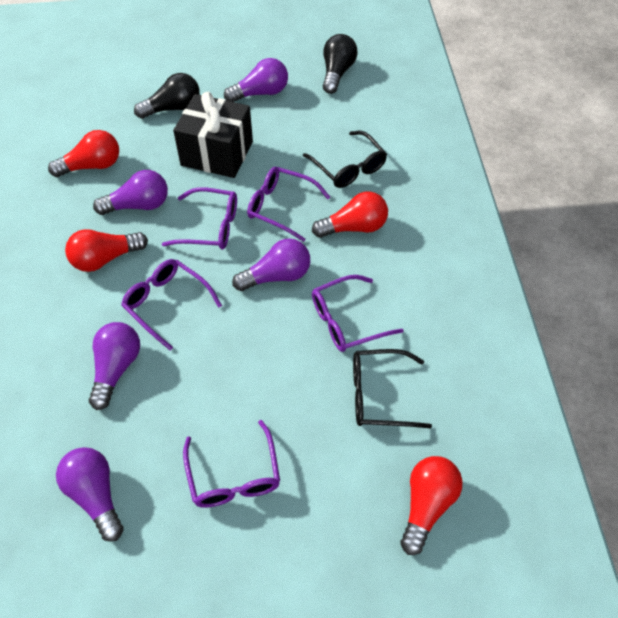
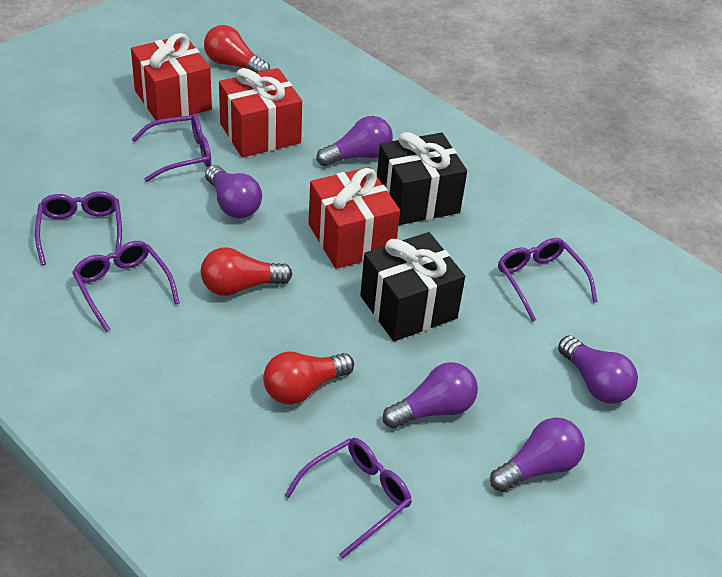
black gift: [173,92,253,178] = 1 -> [360,232,465,341] [377,132,467,225] = 2
black glasses: [303,131,387,188] [353,349,432,429] = 2 -> none = 0
black light bulb: [134,73,200,119] [323,34,358,94] = 2 -> none = 0
red gift: none = 0 -> [131,33,212,121] [219,68,302,157] [308,167,400,269] = 3
red light bulb: [48,130,119,177] [65,229,148,272] [312,191,388,238] [400,456,462,555] = 4 -> [201,247,292,296] [204,25,270,73] [263,352,354,404] = 3

